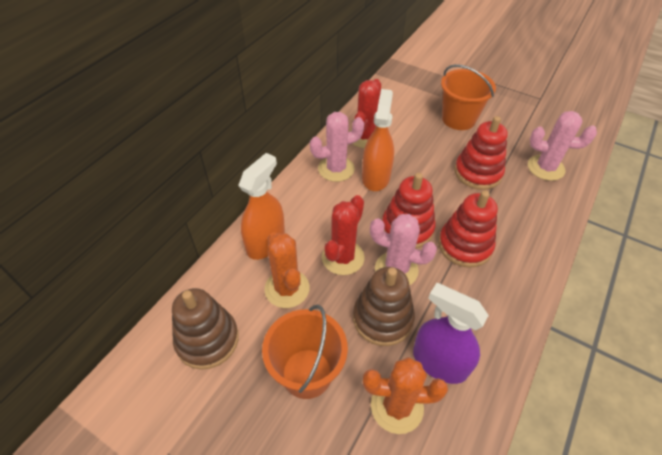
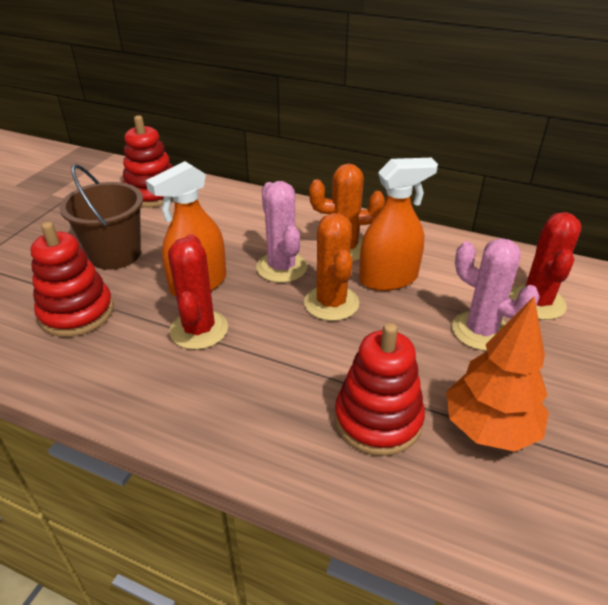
brown bucket: none = 0 -> [59,164,143,270] = 1
brown stacking toy: [172,288,239,370] [353,267,415,346] = 2 -> none = 0
orange bucket: [262,305,348,399] [441,64,496,130] = 2 -> none = 0
orange tree: none = 0 -> [446,297,549,452] = 1
pink cactus: [310,112,364,182] [370,214,437,285] [528,111,597,181] = 3 -> [256,181,307,283] [452,238,540,351] = 2
purple spray bottle: [413,283,489,384] = 1 -> none = 0

